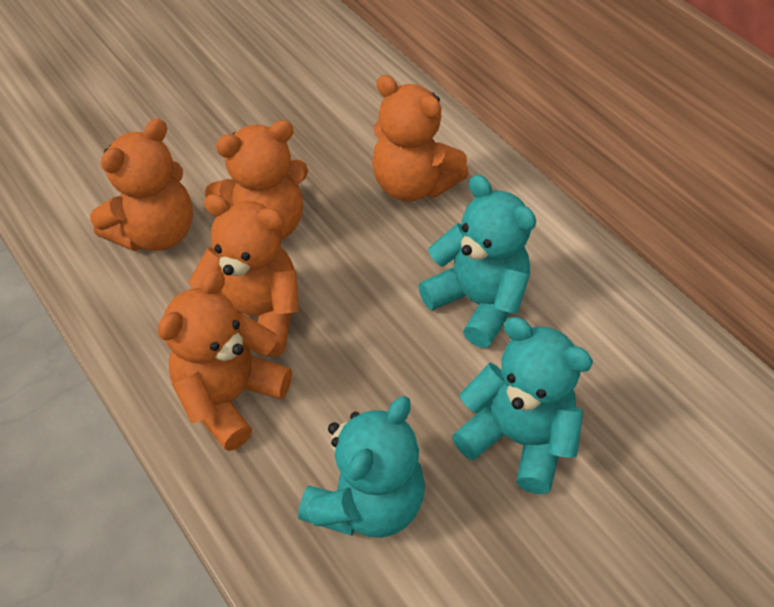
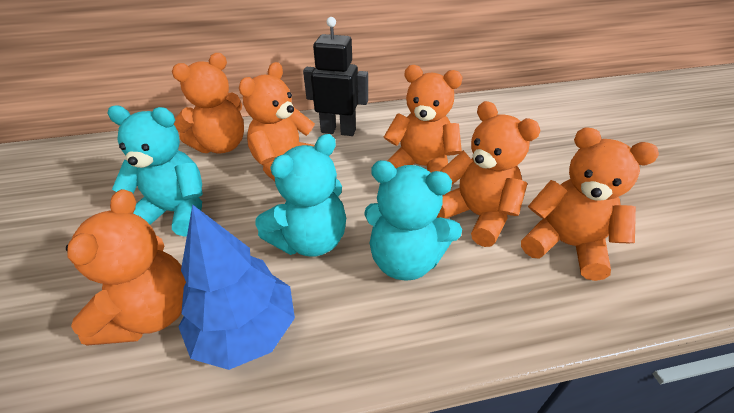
black robot: none = 0 -> [303,17,368,136] = 1
blue tree: none = 0 -> [179,204,295,370] = 1
orange teddy bear: [90,119,193,251] [158,270,292,451] [189,194,299,356] [205,120,308,239] [372,75,469,202] = 5 -> [66,189,186,346] [172,53,244,153] [239,62,315,181] [384,65,462,172] [437,101,541,247] [521,127,659,281] = 6

